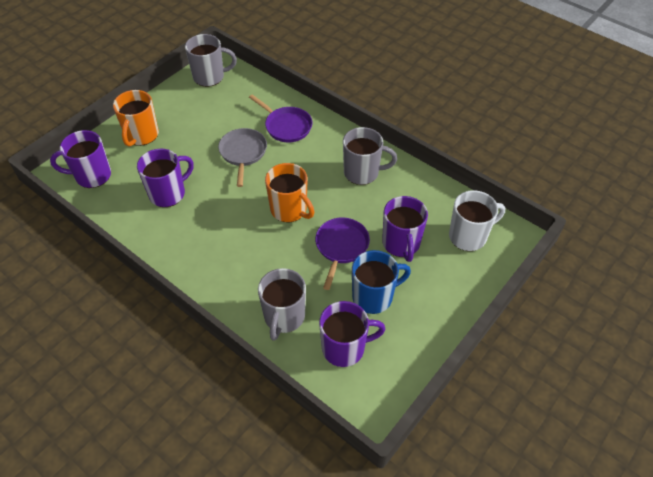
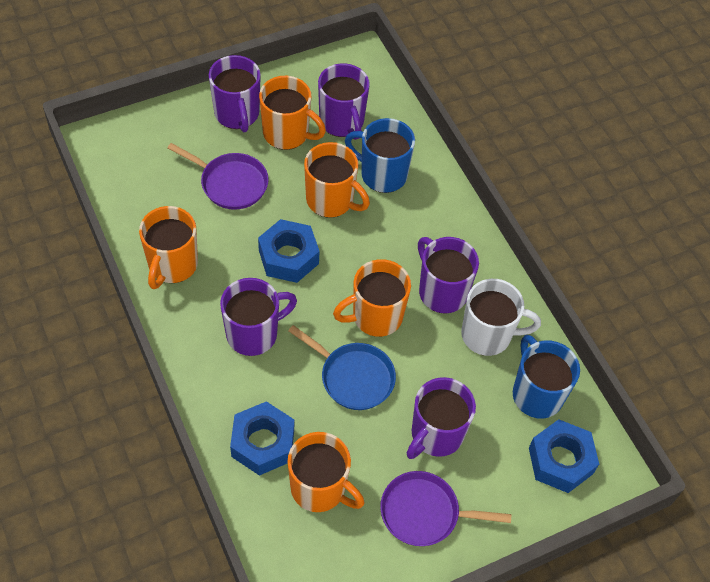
blue mug: [352,250,411,314] = 1 -> [345,118,415,193] [513,335,580,419] = 2
blue nut: none = 0 -> [230,401,294,476] [258,219,320,283] [529,419,599,493] = 3
blue pan: none = 0 -> [288,325,396,410] = 1
grey mug: [185,34,237,87] [258,268,306,341] [343,127,397,185] = 3 -> none = 0
grey pan: [218,128,267,187] = 1 -> none = 0
orange mug: [113,90,159,147] [265,163,314,223] = 2 -> [139,206,198,289] [259,76,326,150] [287,432,364,512] [304,142,370,218] [333,259,411,337] = 5
purple mug: [50,130,111,188] [137,149,194,207] [319,301,385,367] [382,196,428,262] = 4 -> [209,55,261,132] [220,278,297,356] [318,63,370,140] [407,377,476,459] [418,237,479,314] = 5

